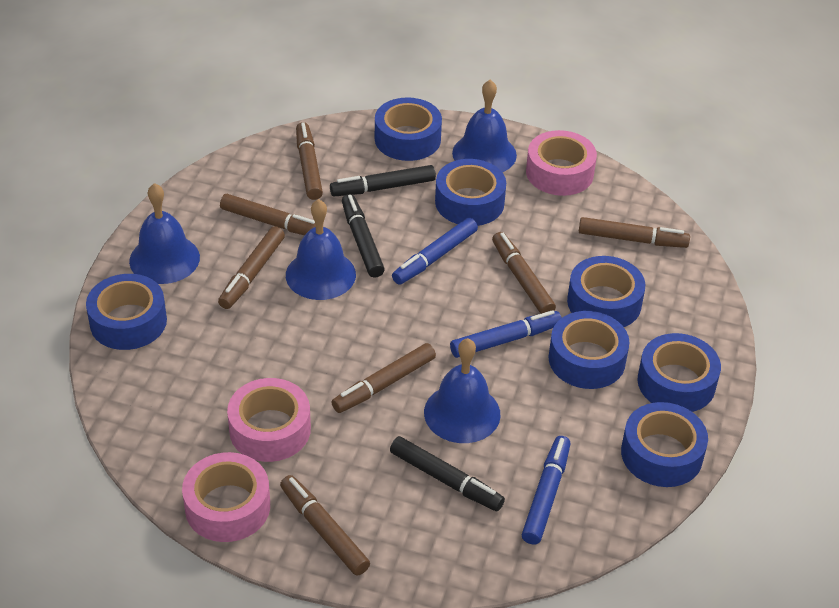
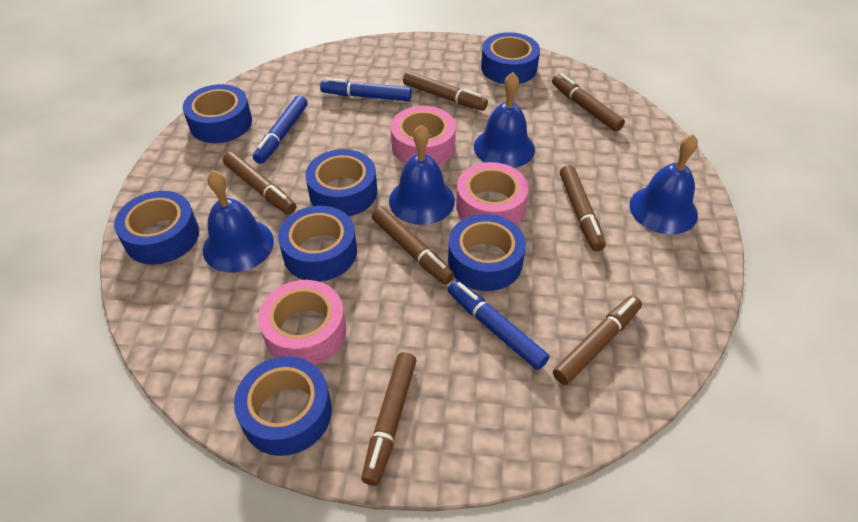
black marker: [330,165,436,196] [342,194,385,277] [390,436,505,511] = 3 -> none = 0

